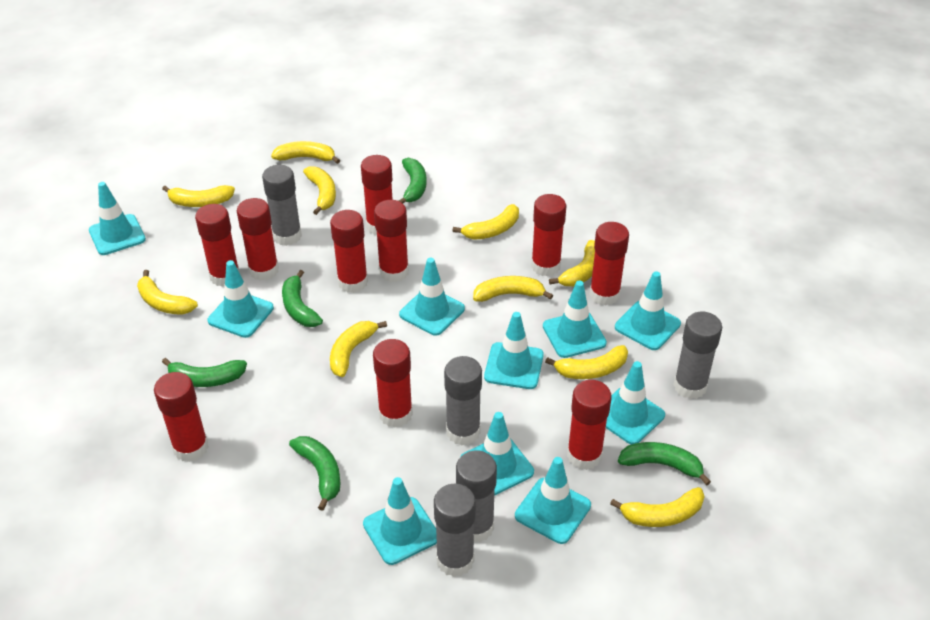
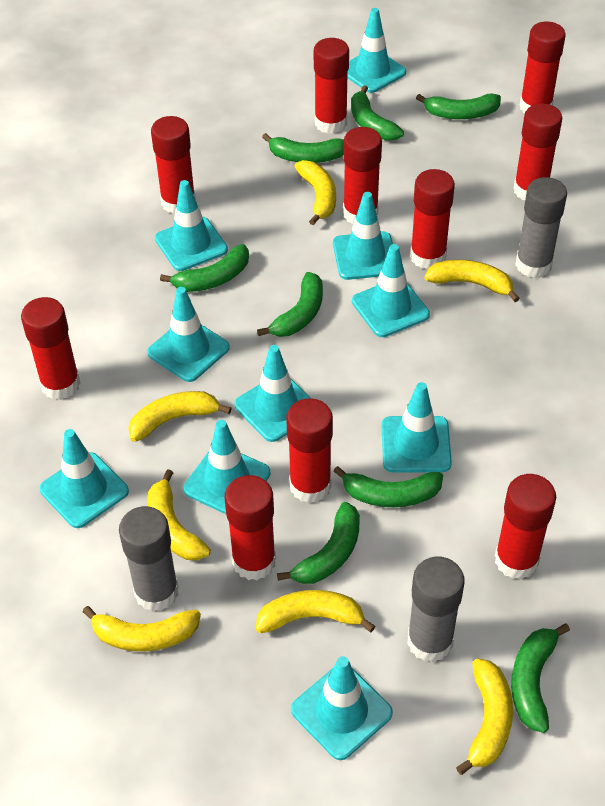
green banana: [162,358,247,387] [282,270,323,327] [289,436,340,511] [399,158,427,203] [618,442,711,486] = 5 -> [160,244,249,292] [257,272,323,337] [262,133,344,163] [277,502,360,584] [333,466,443,507] [351,85,404,141] [416,93,501,119] [511,623,570,733] = 8
grey glue stick: [262,165,302,246] [434,484,476,577] [444,356,482,445] [456,450,497,542] [673,312,722,399] = 5 -> [119,506,179,612] [407,556,465,663] [515,177,567,278] = 3
yellow banana: [137,270,198,315] [162,185,235,207] [271,141,340,164] [303,166,336,215] [330,321,387,377] [453,204,519,240] [473,276,553,302] [545,345,628,379] [549,240,595,286] [610,487,705,527] = 10 -> [82,606,201,651] [128,391,231,442] [147,469,211,560] [256,590,375,633] [294,160,336,225] [425,260,520,302] [456,658,513,775] = 7

